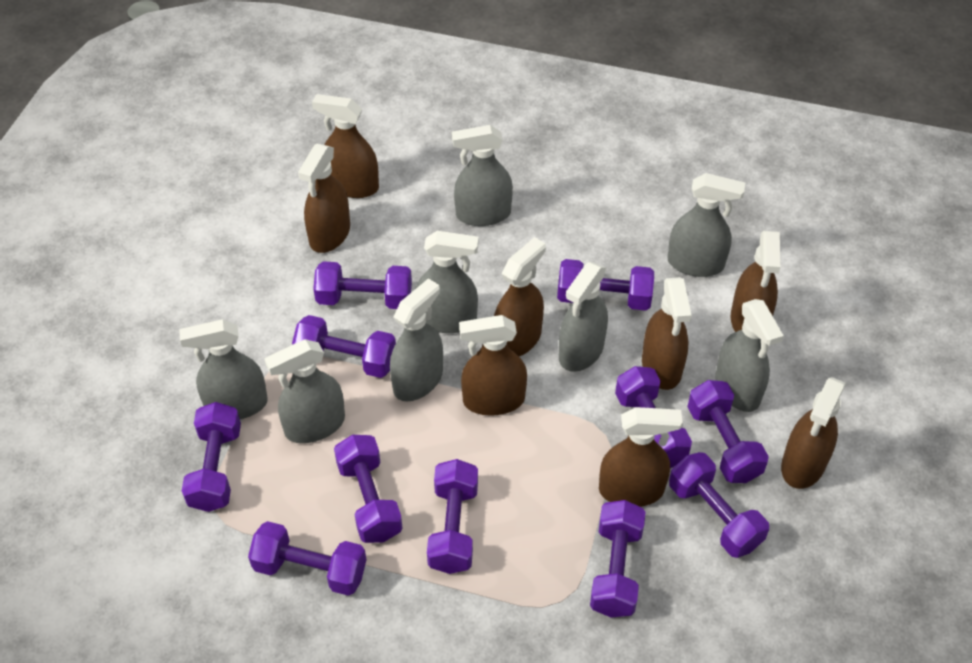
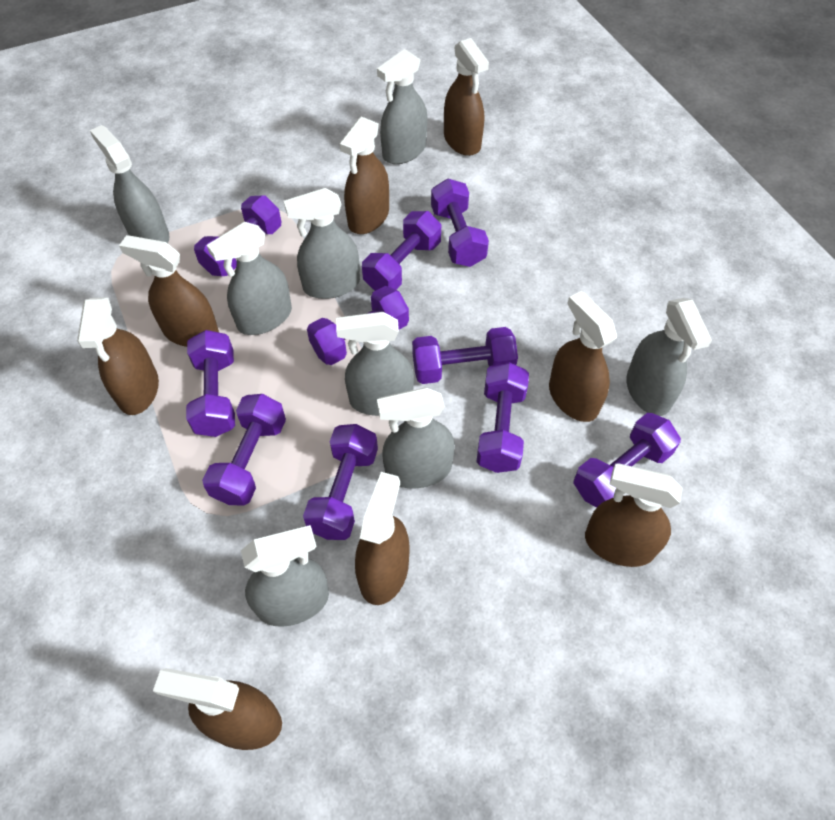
purple dumbbell: [182,402,241,512] [248,521,366,596] [292,315,396,378] [313,261,412,309] [334,435,403,543] [427,459,478,574] [557,259,654,311] [590,500,645,618] [615,366,692,468] [669,452,769,558] [687,380,769,483] = 11 -> [186,330,235,437] [194,196,281,276] [202,394,286,506] [303,424,378,540] [307,286,409,365] [362,211,441,291] [412,327,518,384] [431,178,489,267] [476,362,529,473] [573,413,681,508] = 10

